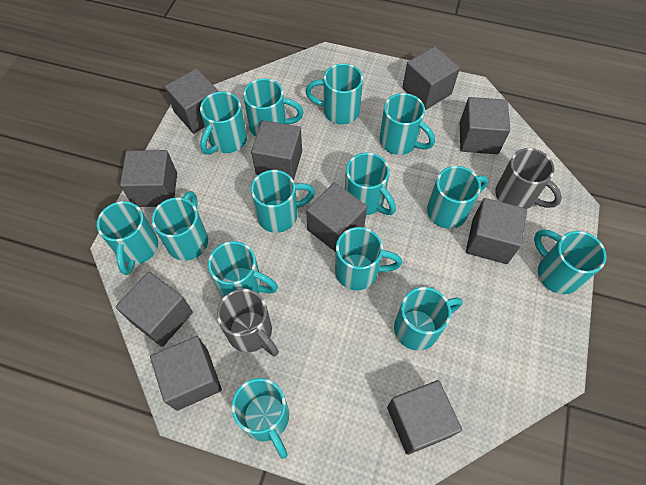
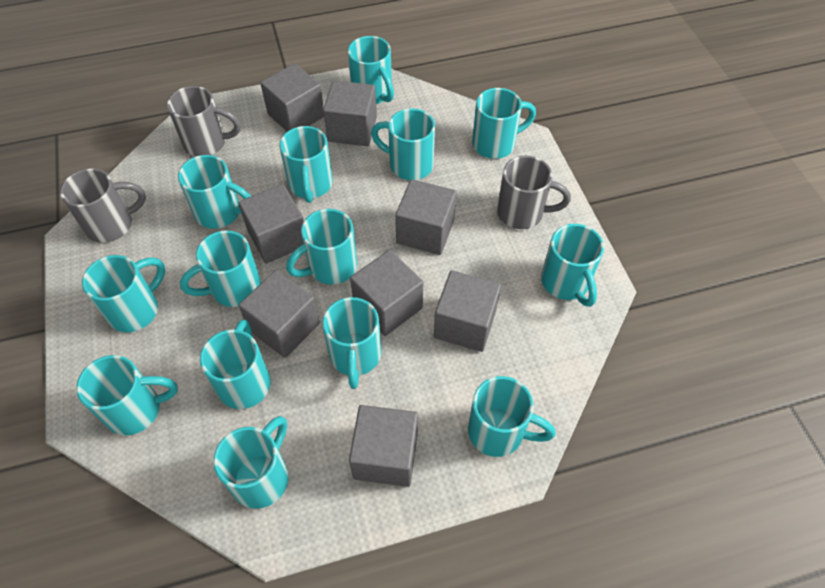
grey cube: [116,272,193,347] [120,150,177,207] [150,336,222,411] [165,68,218,133] [251,120,302,181] [306,182,367,252] [387,380,462,455] [402,46,460,110] [460,97,510,154] [466,198,527,264] = 10 -> [239,184,304,263] [239,271,320,358] [260,63,324,131] [323,80,377,146] [349,405,418,487] [350,250,423,336] [395,179,456,255] [434,270,501,352] = 8
grey mug: [217,289,279,356] [495,148,562,209] = 2 -> [60,168,146,243] [167,86,241,156] [497,155,571,229] = 3

